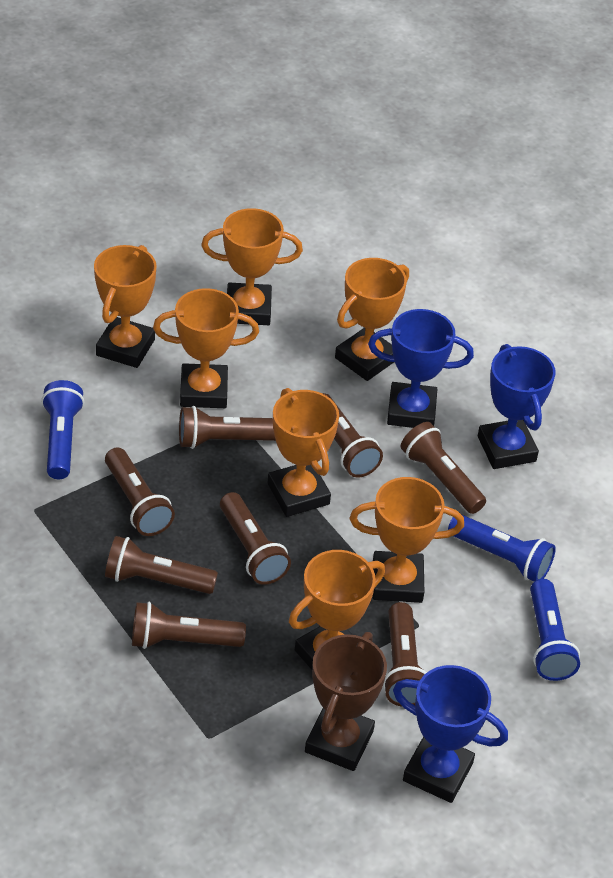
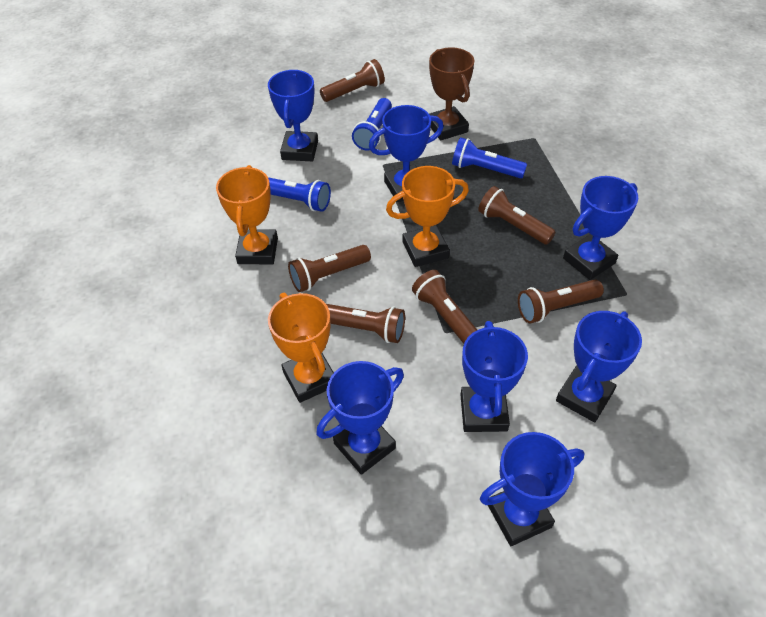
blue trophy: [368,309,474,428] [393,665,508,803] [478,344,556,469] = 3 -> [268,70,318,161] [317,361,404,475] [369,105,444,202] [461,321,528,432] [480,432,584,546] [556,311,642,422] [563,176,638,280] = 7
brown flashlight: [105,447,175,536] [105,536,218,594] [132,602,246,649] [179,406,276,449] [220,492,291,585] [322,393,383,477] [383,602,427,707] [401,422,486,514] = 8 -> [288,245,371,292] [320,59,385,102] [326,304,405,343] [412,270,477,344] [478,186,556,245] [518,279,604,324] = 6
orange trophy: [94,245,157,368] [153,288,259,408] [201,208,303,325] [268,388,339,517] [289,550,385,670] [335,258,409,381] [350,477,464,603] = 7 -> [216,165,278,264] [268,293,334,403] [386,166,469,267] = 3

